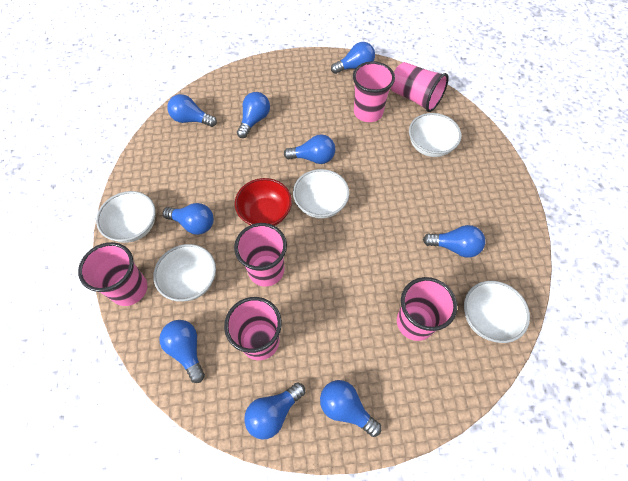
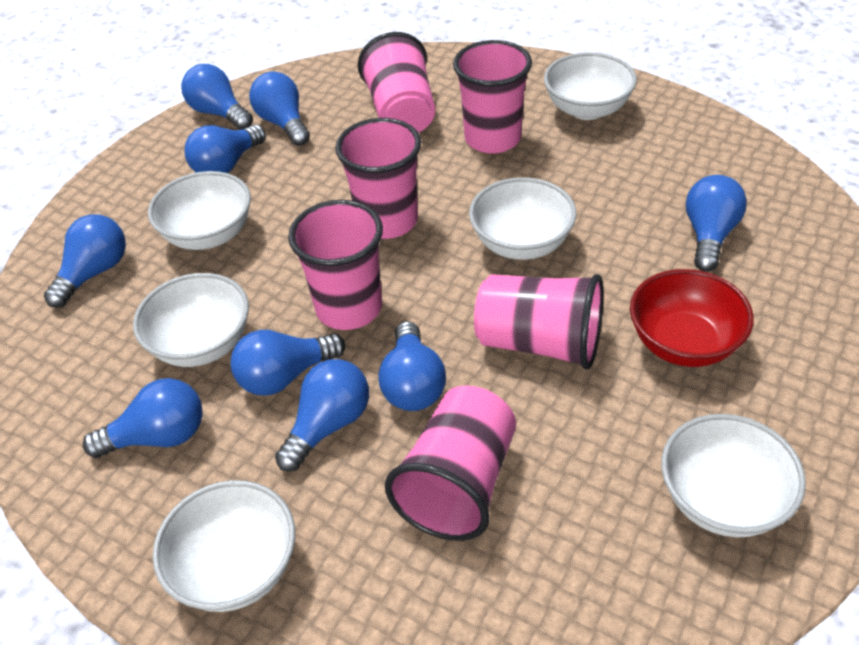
white bowl: [96,191,156,243] [153,244,216,302] [293,169,349,219] [409,113,462,157] [464,281,530,343] = 5 -> [133,273,249,367] [148,171,251,250] [153,480,295,612] [469,177,576,260] [544,52,637,120] [661,414,806,537] = 6

